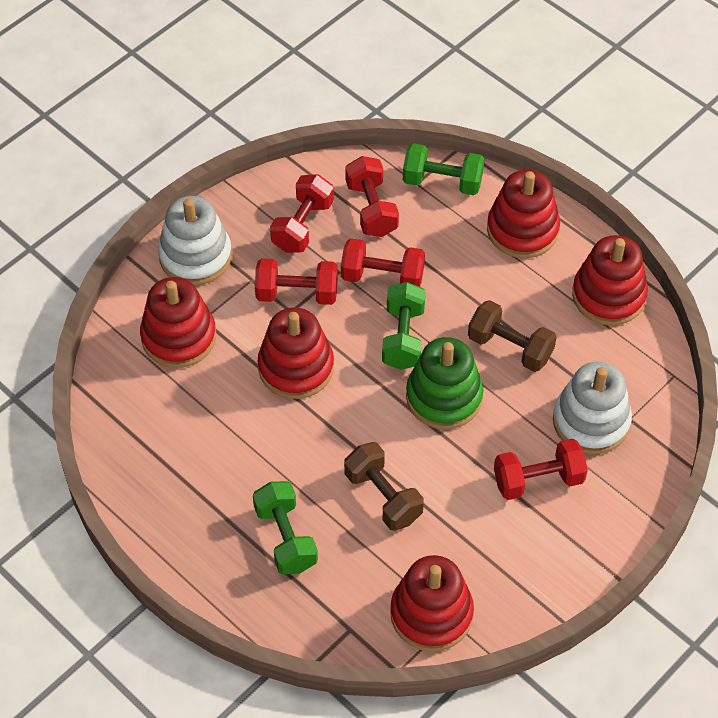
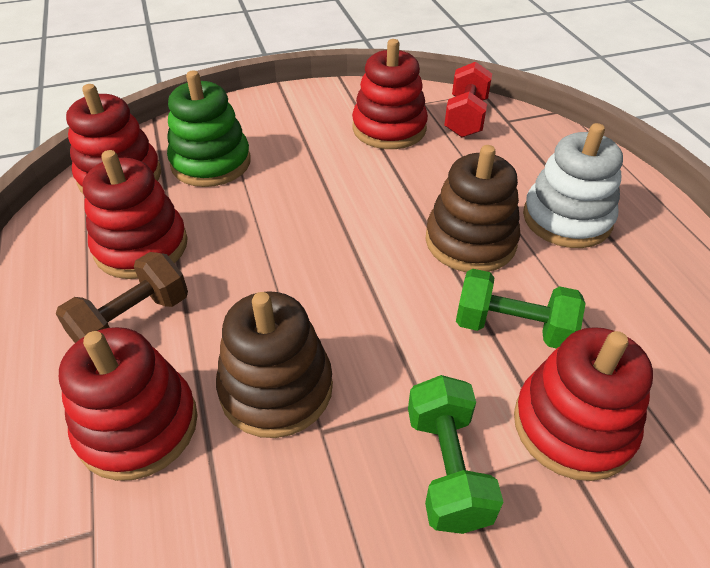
brown dumbbell: [344,442,424,531] [468,300,557,372] = 2 -> [56,252,188,343] = 1
brown stacking toy: none = 0 -> [216,291,333,438] [425,145,520,272] = 2
green dumbbell: [253,481,318,575] [382,282,426,370] [403,143,484,195] = 3 -> [408,375,503,534] [456,269,586,349] = 2
red dumbbell: [255,258,338,305] [270,174,334,253] [341,238,425,287] [345,156,399,237] [494,439,588,500] = 5 -> [444,62,492,137] = 1
white stacking toy: [158,196,232,285] [553,362,632,454] = 2 -> [523,123,623,248] = 1

